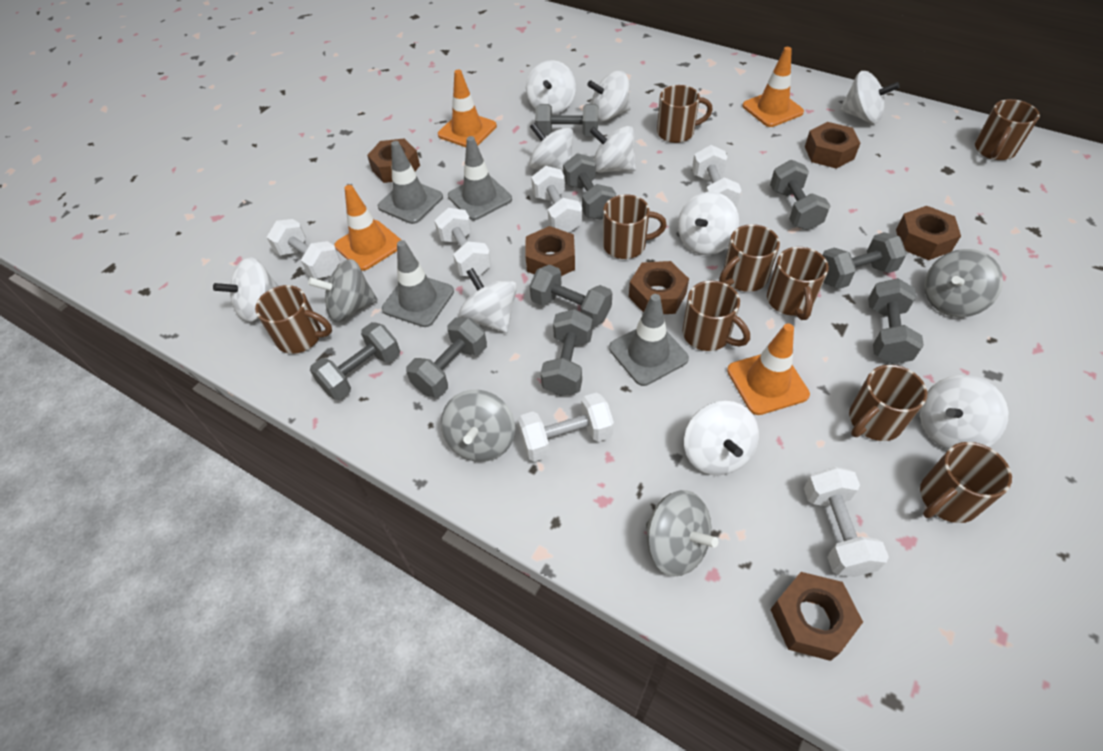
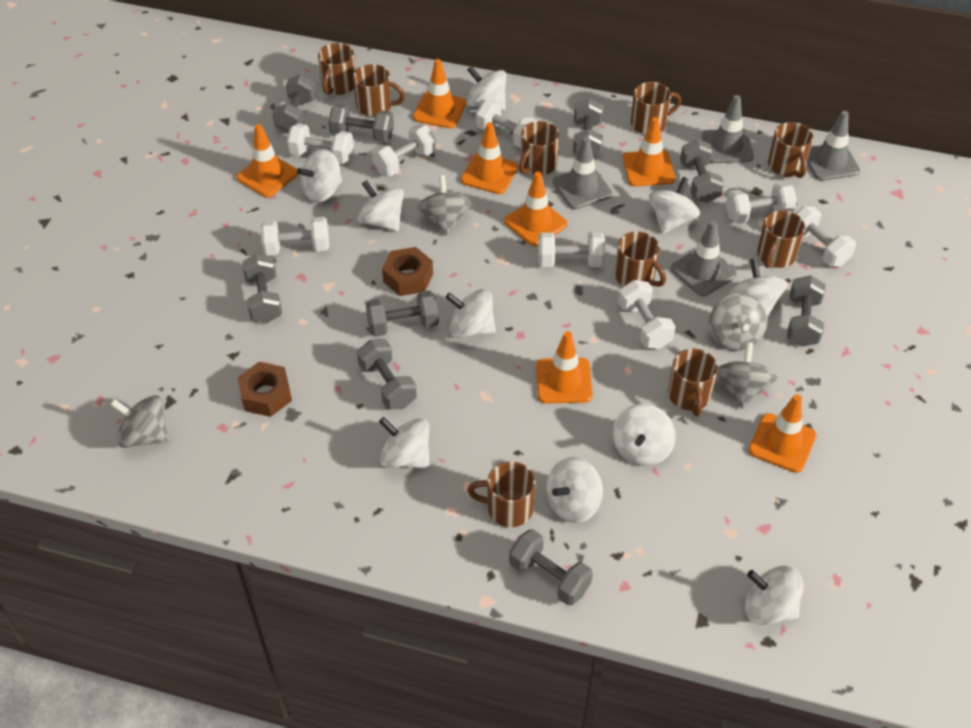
brown nut: [367,139,420,183] [525,226,575,276] [629,261,689,314] [770,572,863,661] [805,122,860,169] [896,206,961,260] = 6 -> [237,362,292,417] [382,247,433,296] = 2
orange traffic cone: [334,185,401,271] [438,70,497,147] [727,323,810,415] [742,47,804,127] = 4 -> [236,124,298,197] [413,59,466,128] [461,122,518,194] [504,172,568,246] [536,331,593,403] [623,117,675,186] [748,394,817,473] = 7
white dumbbell: [267,219,340,279] [434,208,491,276] [517,392,614,462] [531,166,582,233] [692,145,742,207] [804,467,889,577] = 6 -> [260,217,329,255] [287,123,354,164] [372,125,436,176] [476,100,538,148] [538,232,606,267] [618,280,676,349] [726,182,797,224] [795,206,856,267] = 8

